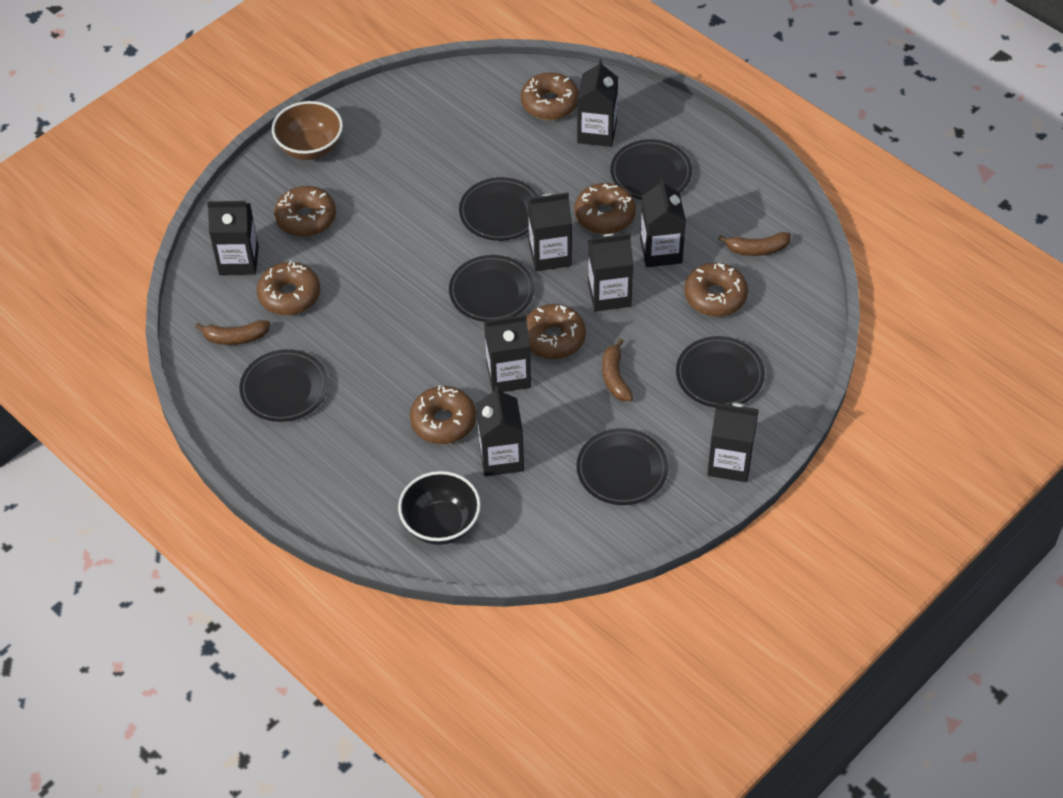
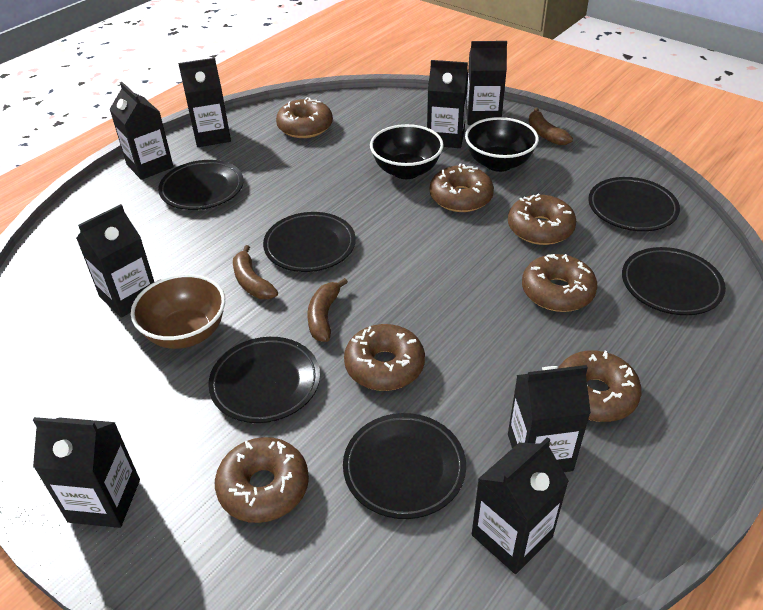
black bowl: [398,471,481,545] = 1 -> [370,124,444,179] [465,117,539,172] = 2

